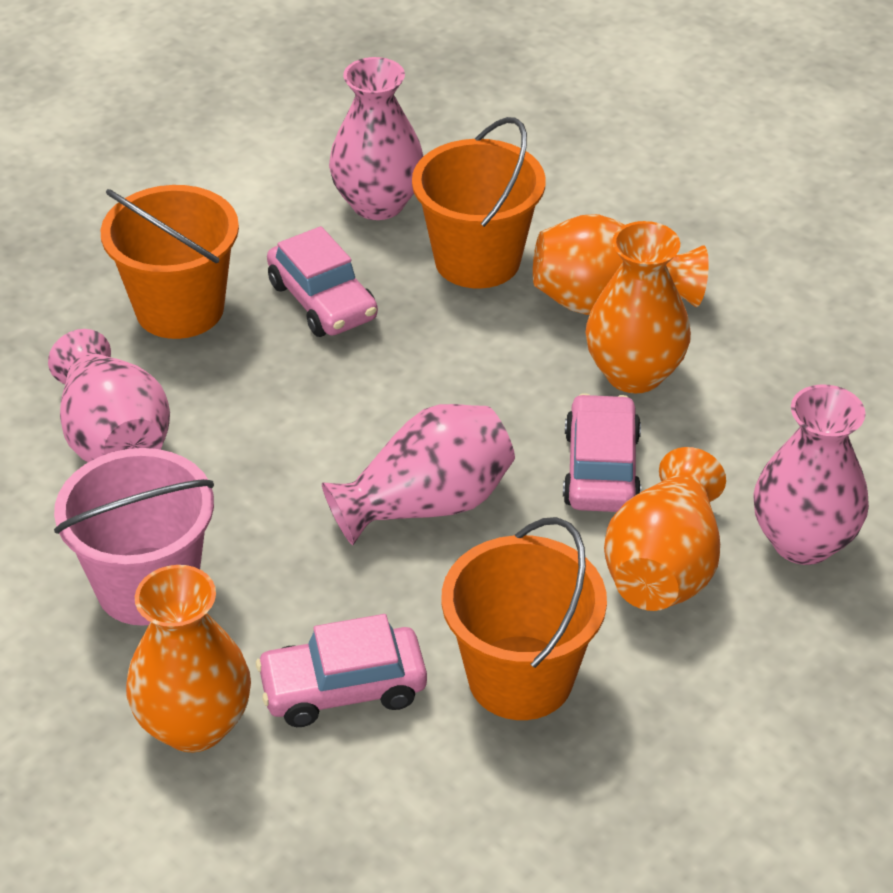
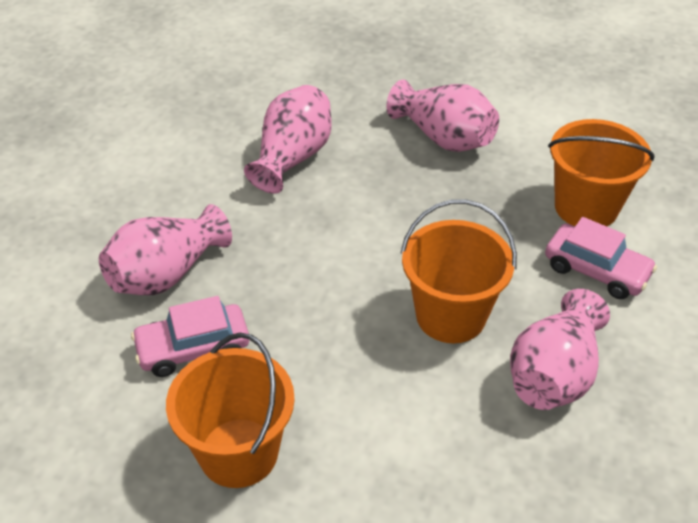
orange vase: [126,565,251,752] [533,214,709,315] [586,221,691,393] [604,447,726,611] = 4 -> none = 0
pink bucket: [54,448,214,626] = 1 -> none = 0
pink car: [256,614,427,727] [267,226,378,337] [563,393,641,512] = 3 -> [131,296,249,377] [545,217,657,299] = 2

